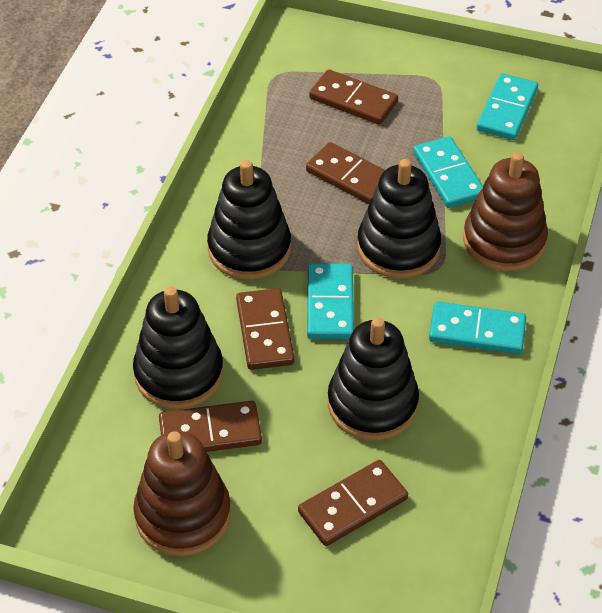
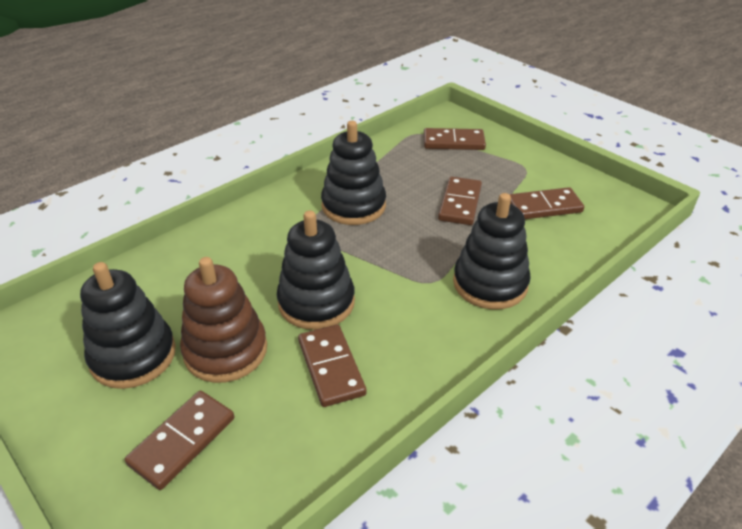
brown stacking toy: [133,431,231,556] [463,152,548,271] = 2 -> [180,257,267,383] = 1
turquoise domino: [307,263,354,339] [413,136,483,208] [429,302,526,354] [477,73,538,140] = 4 -> none = 0

